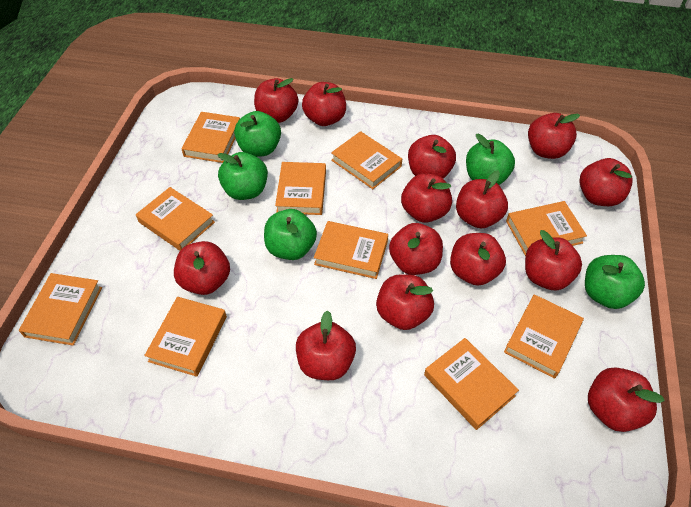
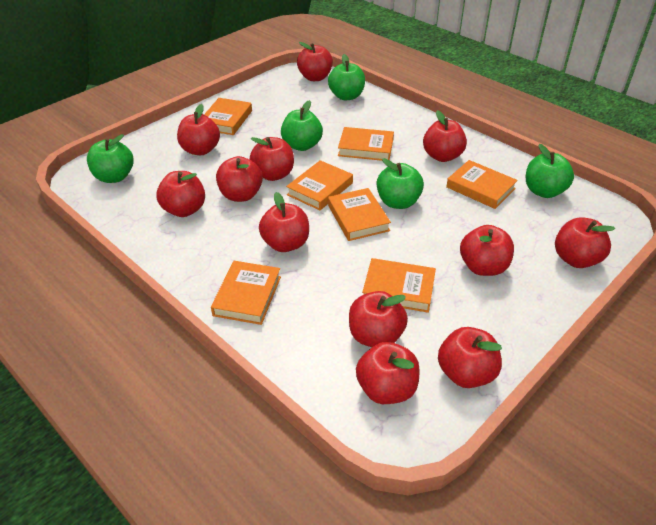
orange book: [19,273,102,346] [136,187,215,251] [144,297,227,377] [181,112,240,163] [275,162,326,215] [314,221,388,279] [331,131,402,189] [424,338,519,430] [504,294,584,379] [506,201,587,256] = 10 -> [204,98,252,135] [211,261,281,325] [286,160,353,210] [328,188,391,241] [338,127,394,161] [362,258,436,313] [446,160,518,209] = 7
red apple: [174,241,230,295] [254,78,298,123] [296,310,356,380] [302,82,346,126] [376,274,434,330] [389,223,443,275] [401,173,452,223] [408,135,456,179] [450,233,506,286] [456,170,508,228] [525,230,582,290] [528,113,580,159] [579,158,633,206] [588,367,665,432] = 14 -> [156,171,205,217] [177,104,220,155] [216,156,263,202] [250,137,294,181] [259,192,309,252] [297,42,333,81] [349,291,408,347] [356,342,420,404] [423,110,467,162] [438,327,502,388] [460,225,514,276] [555,217,615,268] = 12

